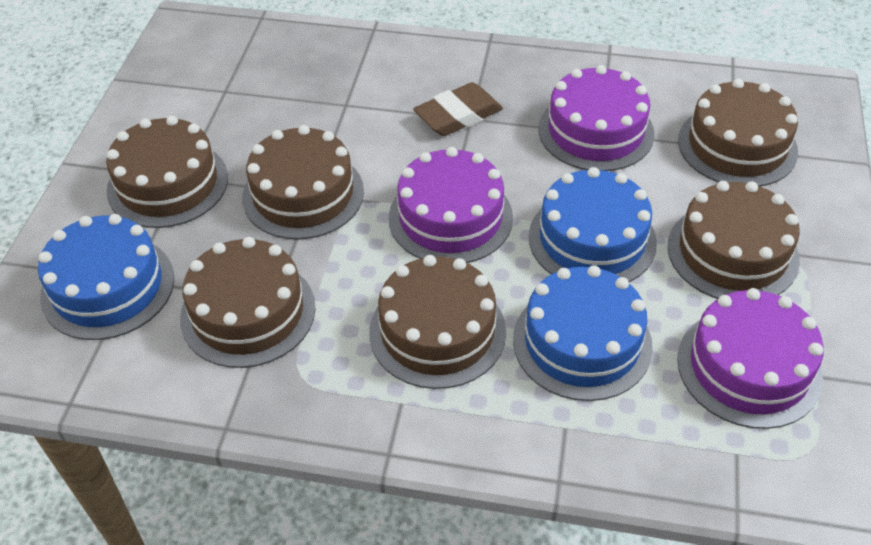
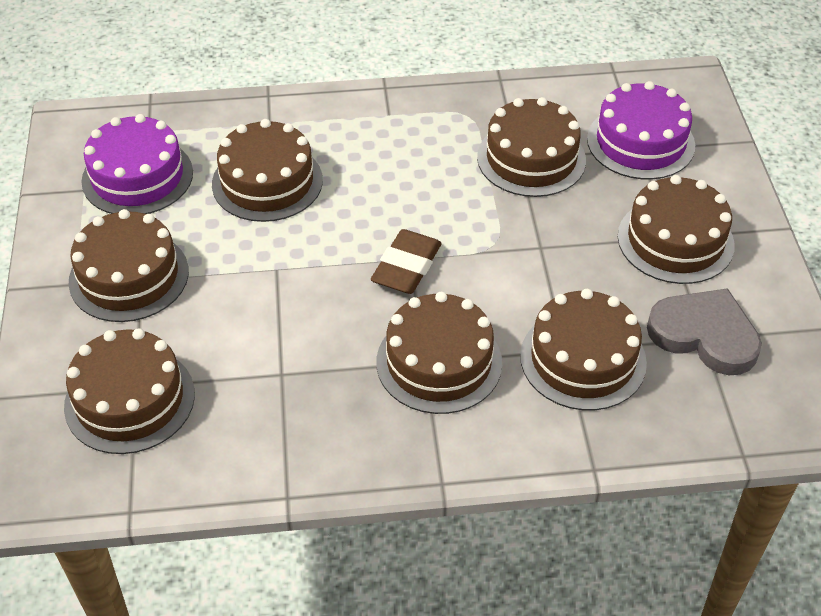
blue cake: [38,214,174,340] [513,265,653,401] [529,167,657,282] = 3 -> none = 0
brown cake: [106,116,228,228] [180,237,315,368] [242,125,364,239] [369,255,506,389] [668,181,800,299] [678,79,798,186] = 6 -> [64,328,195,454] [69,209,189,322] [212,119,323,222] [377,292,502,414] [477,97,586,197] [520,289,647,410] [618,175,735,284] = 7
grey heart: none = 0 -> [647,288,762,375] = 1
purple cake: [389,147,513,263] [539,65,655,171] [677,288,824,429] = 3 -> [81,114,193,214] [587,81,695,180] = 2

